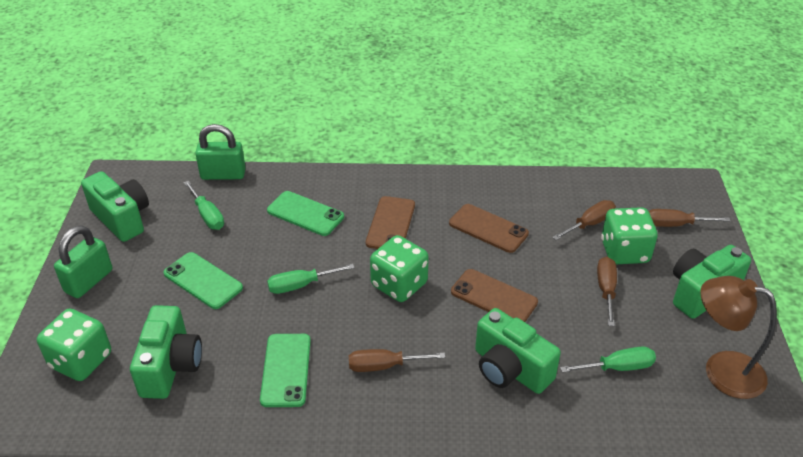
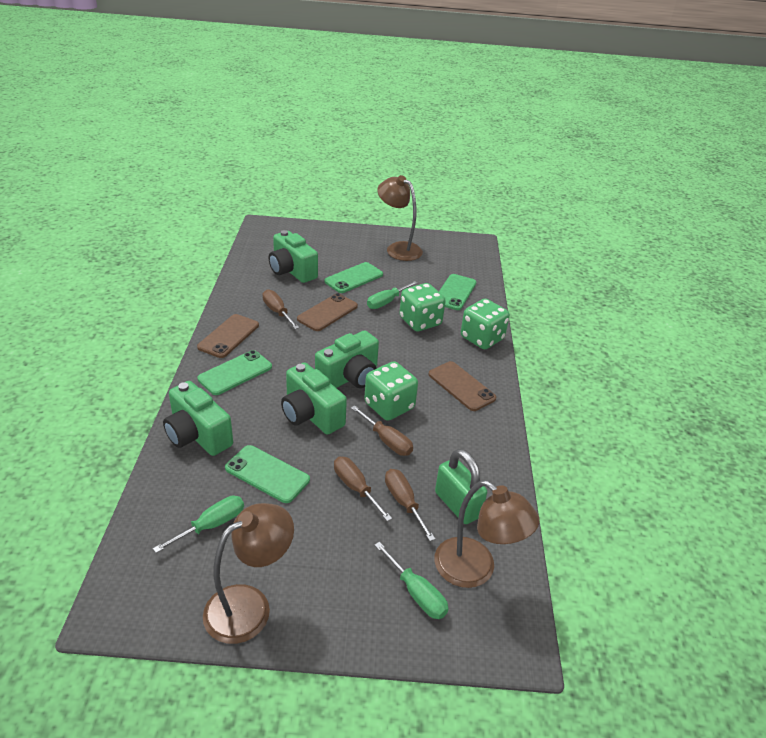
brown lamp: [700,276,777,399] = 1 -> [203,503,294,644] [377,175,423,261] [434,480,540,588] = 3
green padlock: [54,225,112,298] [195,124,246,180] = 2 -> [435,449,487,524] = 1
green phone: [164,252,243,309] [260,334,311,407] [267,191,344,236] = 3 -> [197,350,272,395] [225,445,310,503] [324,262,383,293] [439,274,476,310] = 4

